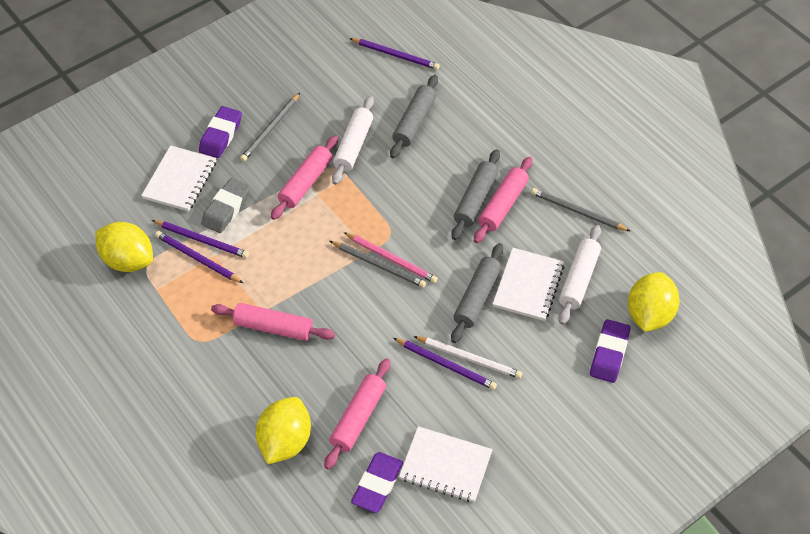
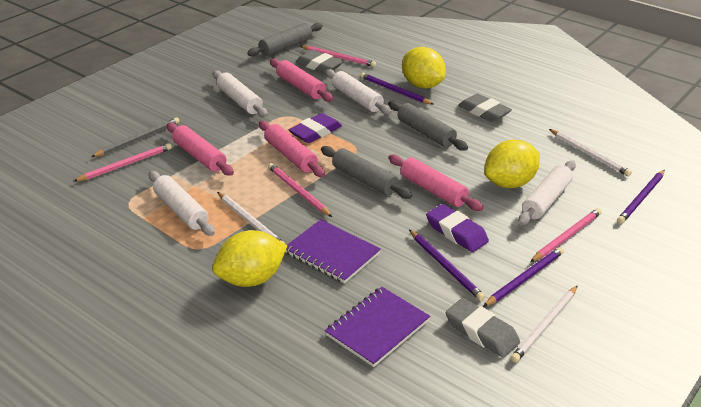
grey eraser: [201,178,250,233] = 1 -> [296,50,343,74] [446,298,520,358] [458,94,512,122] = 3
grey pencil: [240,93,300,161] [330,241,426,288] [531,188,630,231] = 3 -> [91,117,180,157] = 1
pink pencil: [344,232,438,283] = 1 -> [73,143,172,182] [268,163,332,217] [300,46,376,67] [530,208,602,262] = 4
purple eraser: [199,106,242,158] [351,452,403,513] [590,319,630,383] = 3 -> [288,113,342,143] [426,204,489,252] = 2
purple notebook: none = 0 -> [285,219,381,284] [325,287,430,367] = 2
white notebook: [141,145,216,212] [399,426,493,502] [493,248,564,321] = 3 -> none = 0
white pencil: [413,336,522,379] = 1 -> [217,192,285,244] [510,285,578,362] [549,129,632,176] = 3
white rolling pin: [332,96,374,185] [558,225,601,325] = 2 -> [149,171,215,236] [213,70,268,117] [325,69,392,115] [518,161,576,225] = 4

